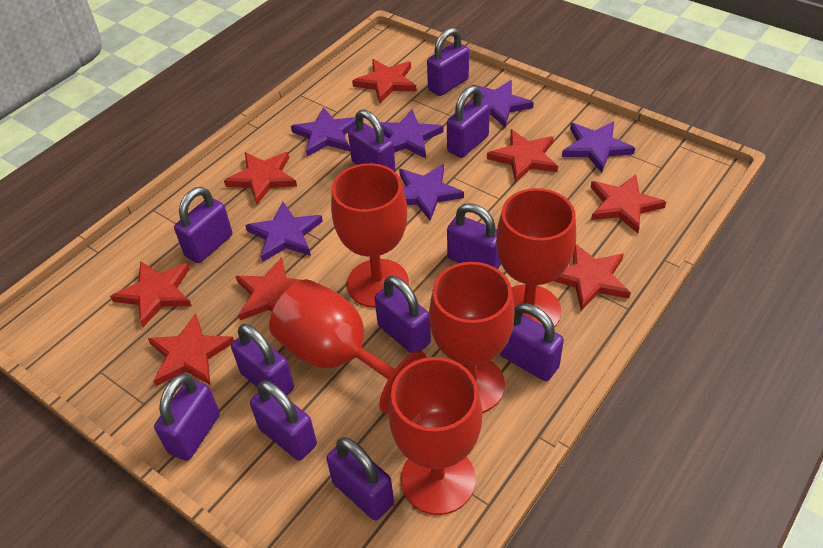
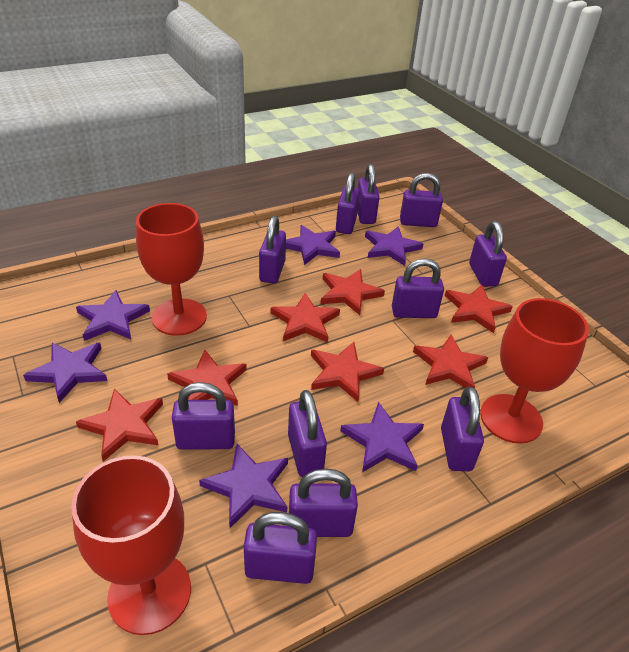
red goblet: [269,279,427,414] [331,163,409,308] [389,357,482,515] [429,262,515,413] [496,188,576,328] = 5 -> [71,455,191,635] [136,203,207,336] [480,298,589,444] = 3
red star: [110,261,192,327] [148,313,234,386] [224,152,297,204] [236,257,315,320] [352,59,417,103] [487,129,558,183] [553,244,631,311] [591,174,666,233] = 8 -> [76,388,163,462] [167,350,247,406] [271,293,340,343] [311,342,384,402] [321,269,385,315] [413,335,488,389] [445,285,513,333] = 7

